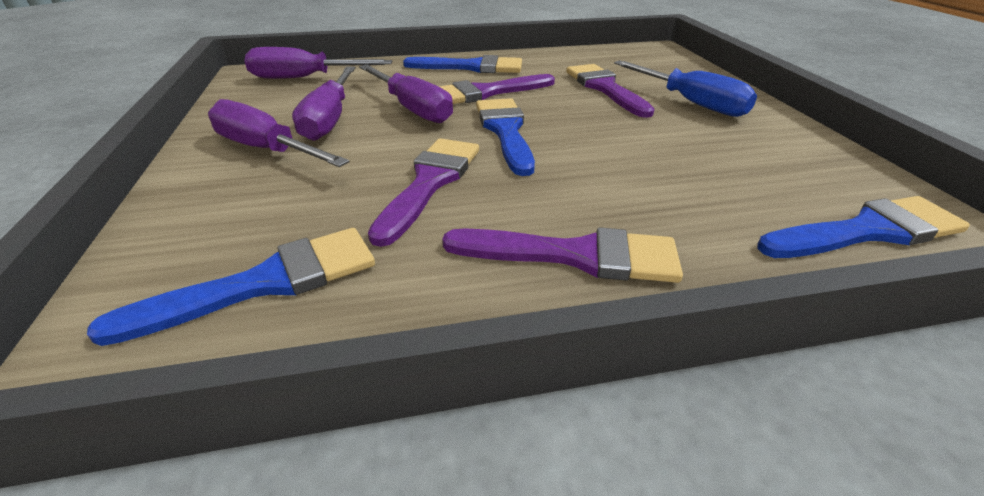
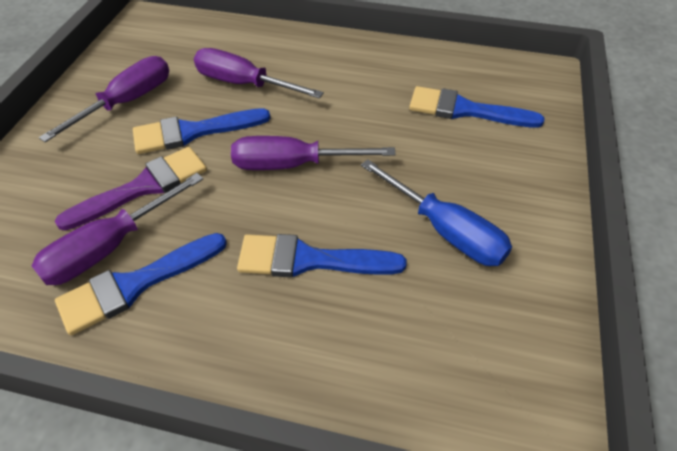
purple brush: [368,138,479,247] [439,74,555,104] [442,227,683,283] [566,64,655,118] = 4 -> [55,147,207,231] = 1

